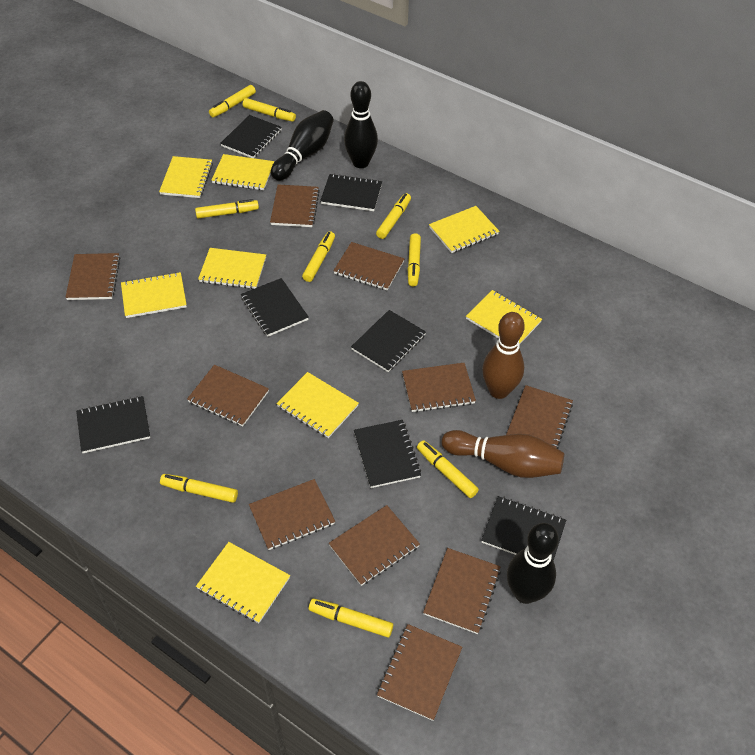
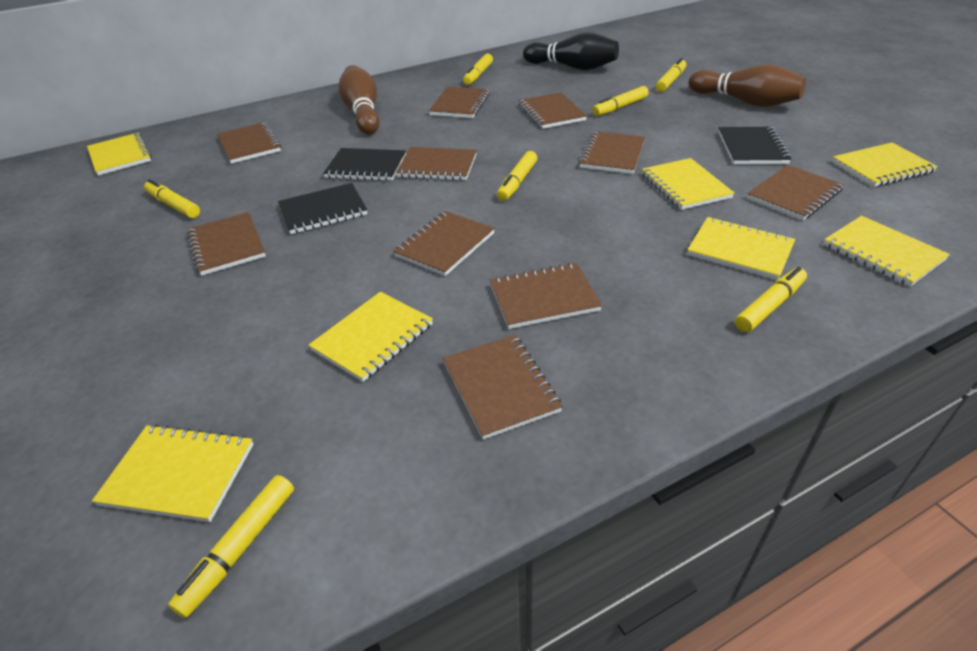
black bowling pin: [271,110,334,181] [344,81,378,168] [507,523,559,604] = 3 -> [523,32,619,70] = 1
black notebook: [76,396,150,453] [220,115,282,158] [241,278,309,337] [320,174,382,211] [351,310,426,372] [354,420,421,488] [481,496,566,561] = 7 -> [278,183,367,234] [323,148,406,181] [718,127,791,164] = 3
yellow marker: [160,474,238,503] [195,199,259,219] [209,85,256,117] [243,98,296,122] [302,231,335,282] [309,599,393,638] [376,193,411,239] [407,233,421,286] [417,440,479,498] = 9 -> [144,179,200,218] [168,475,294,618] [463,54,493,85] [497,151,537,201] [592,86,649,116] [656,58,686,92] [735,267,807,332] = 7
yellow notebook: [121,272,187,318] [159,156,213,198] [196,542,290,623] [198,248,266,289] [211,154,275,190] [276,372,359,438] [429,206,499,253] [466,290,542,345] = 8 -> [87,133,152,176] [92,424,253,522] [309,292,433,382] [642,158,735,210] [687,217,795,280] [823,216,950,287] [832,142,938,187] = 7

